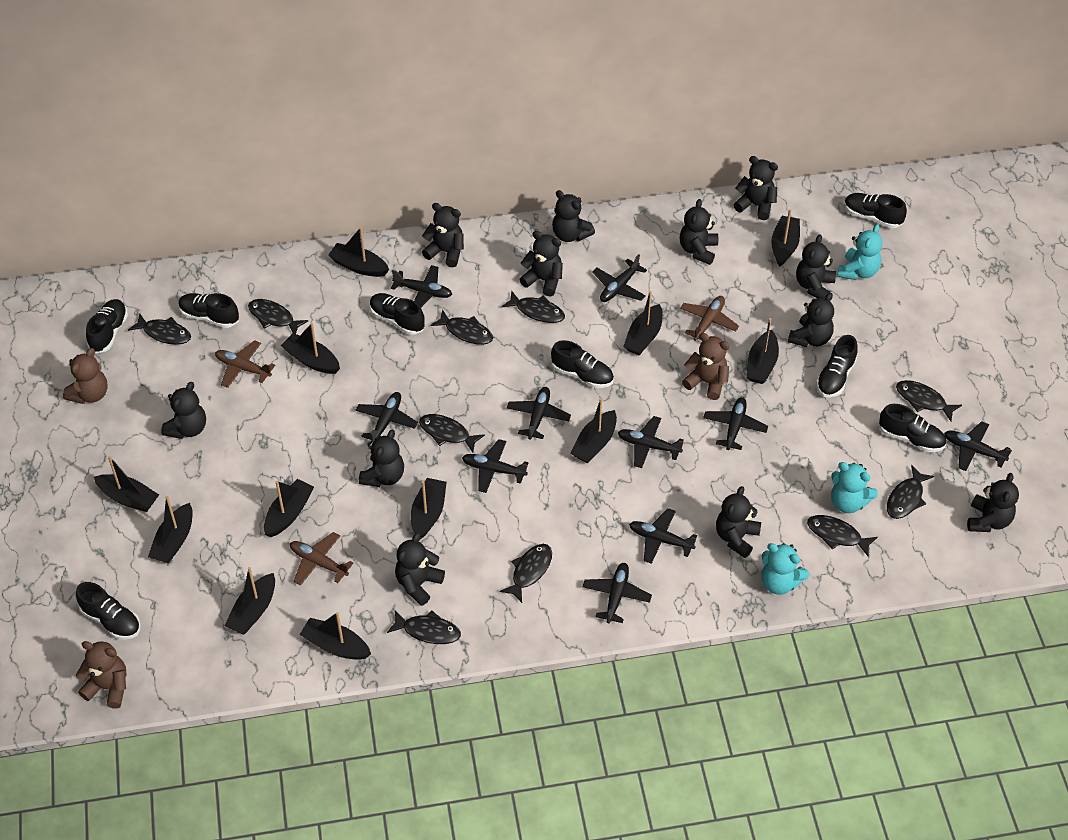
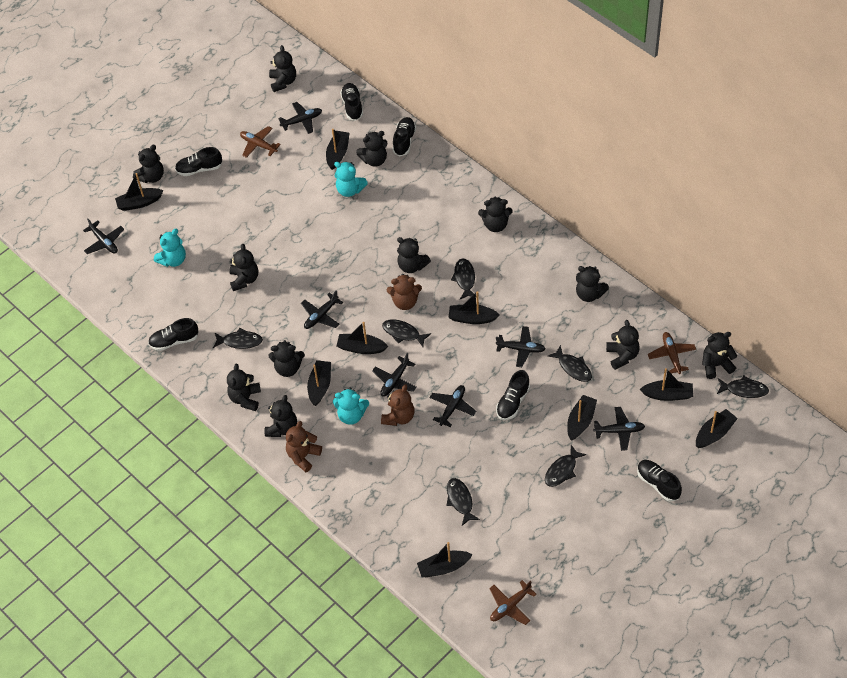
black boat: [94,456,159,512] [148,496,193,564] [224,567,275,635] [264,479,314,537] [281,323,340,374] [299,612,371,660] [328,227,389,277] [411,478,447,539] [571,398,617,463] [623,291,663,356] [746,318,779,384] [771,209,800,267] = 12 -> [115,173,164,211] [307,360,331,406] [326,128,350,170] [337,322,388,354] [417,542,473,577] [448,291,500,324] [567,395,597,440] [640,368,693,401] [696,409,738,448] = 9
black fish: [128,313,191,345] [248,299,308,334] [387,611,461,644] [419,414,485,453] [431,309,493,345] [500,544,552,603] [502,291,565,323] [807,515,878,557] [887,465,934,519] [896,380,962,421] = 10 -> [213,328,263,349] [382,319,431,347] [446,478,480,526] [451,258,475,299] [545,445,587,487] [548,345,592,382] [717,376,769,398] = 7
black plane: [355,392,418,443] [391,265,452,307] [462,439,529,493] [507,387,571,440] [583,563,652,623] [592,254,647,302] [618,416,684,468] [629,508,697,564] [703,397,768,450] [944,421,1012,471] = 10 -> [83,218,124,254] [278,102,322,134] [301,290,343,329] [372,353,417,396] [429,385,476,427] [496,326,545,367] [593,407,645,451] = 7
black shoe: [76,582,140,640] [86,299,128,353] [178,293,239,328] [370,293,425,335] [551,340,614,388] [816,335,858,397] [844,193,907,228] [879,404,946,452] = 8 -> [148,318,199,351] [175,147,222,176] [340,83,363,121] [393,117,416,156] [496,370,530,420] [637,460,682,502] = 6

